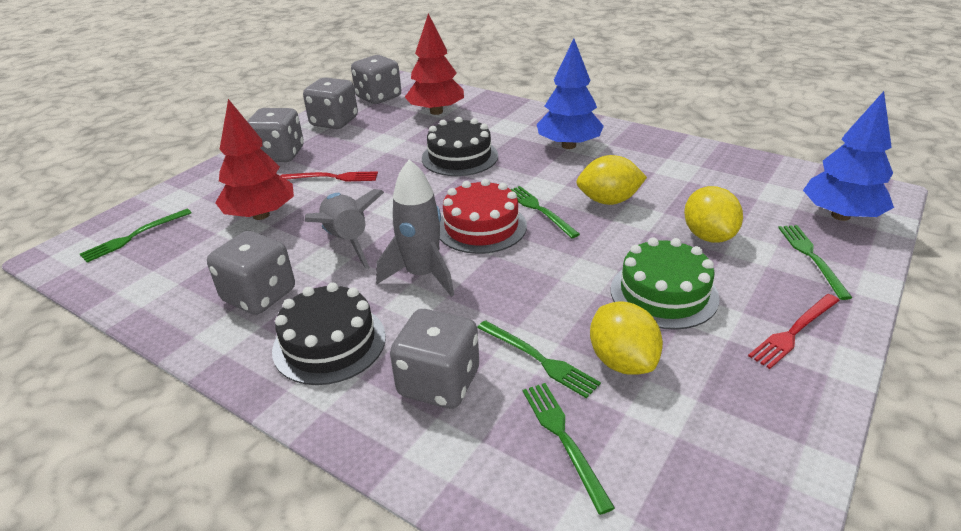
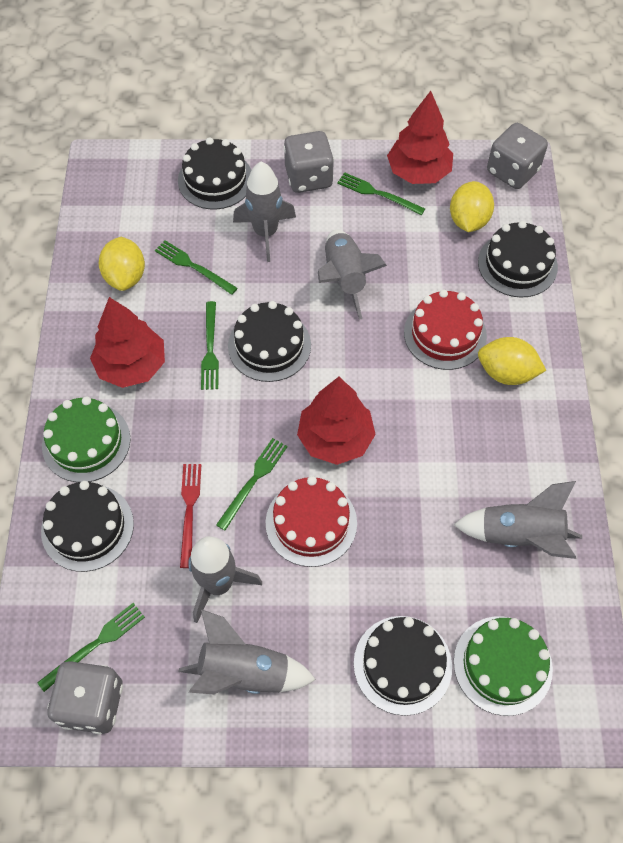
black cake: [272,282,386,385] [422,117,498,176] = 2 -> [41,481,134,572] [178,137,252,210] [228,301,311,382] [354,616,452,716] [478,221,558,298] = 5
blue tree: [537,39,604,149] [803,91,894,221] = 2 -> none = 0
green cake: [611,238,719,330] = 1 -> [42,396,131,483] [454,616,553,716] = 2
grey dice: [207,231,295,315] [247,108,304,162] [303,77,358,129] [351,55,401,104] [390,309,479,409] = 5 -> [47,661,123,734] [284,131,334,193] [487,123,548,189] = 3
grey rocket: [305,189,384,269] [376,159,454,297] = 2 -> [179,609,316,694] [188,536,262,623] [233,162,296,262] [318,229,387,320] [454,481,582,559] = 5
red cake: [440,179,527,254] = 1 -> [265,476,357,567] [404,289,487,370] = 2
red fork: [281,171,378,181] [748,294,840,369] = 2 -> [180,464,201,568] = 1
red tree: [215,99,294,220] [405,13,464,115] = 2 -> [90,297,165,388] [297,377,376,465] [387,91,453,184] = 3

